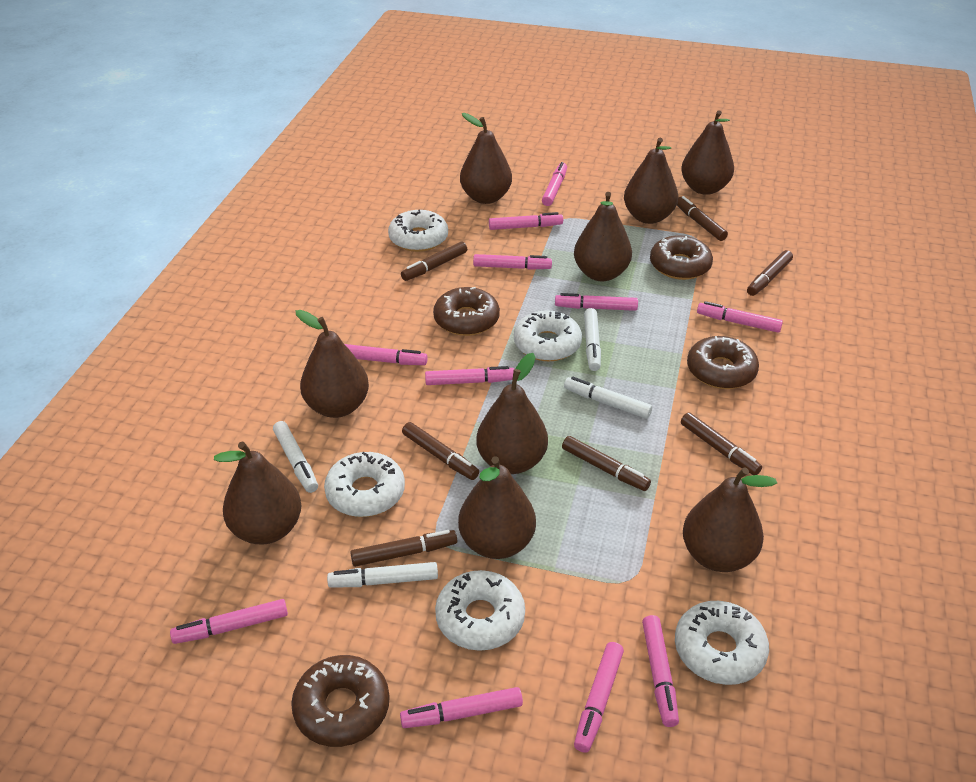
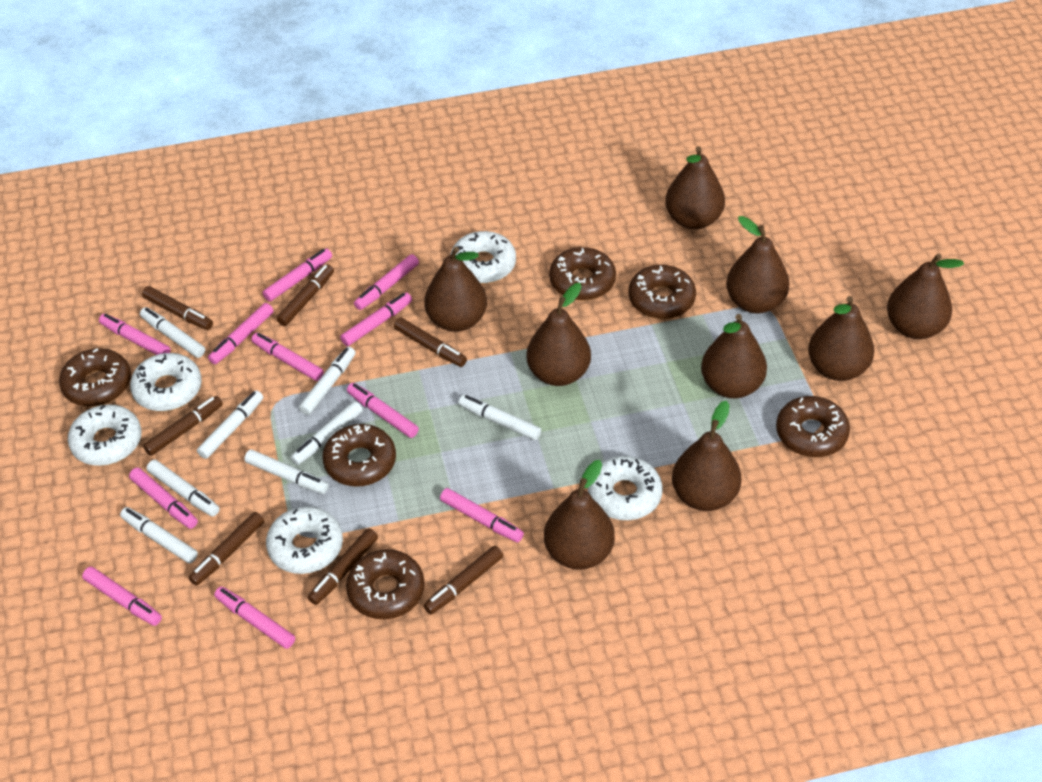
brown donut: [291,655,390,747] [433,287,500,336] [650,235,713,280] [687,336,759,389] = 4 -> [59,348,131,407] [322,424,396,486] [346,549,425,619] [549,247,616,301] [628,265,696,319] [776,396,850,457] = 6
white marker: [273,421,318,493] [327,562,438,588] [564,377,652,419] [584,308,601,371] = 4 -> [120,507,198,563] [140,307,205,358] [147,460,220,517] [197,390,263,459] [244,449,329,494] [290,401,363,465] [299,347,356,415] [458,395,541,440] = 8

